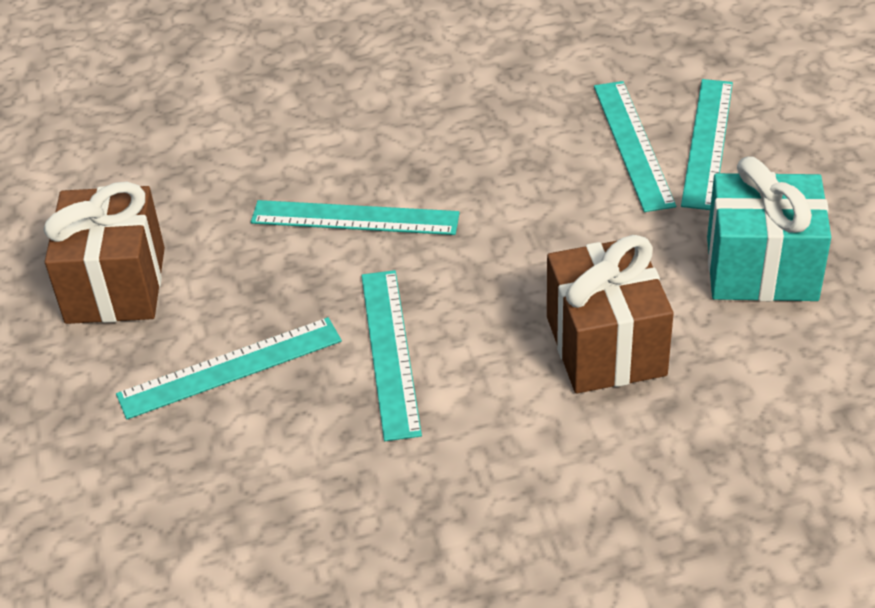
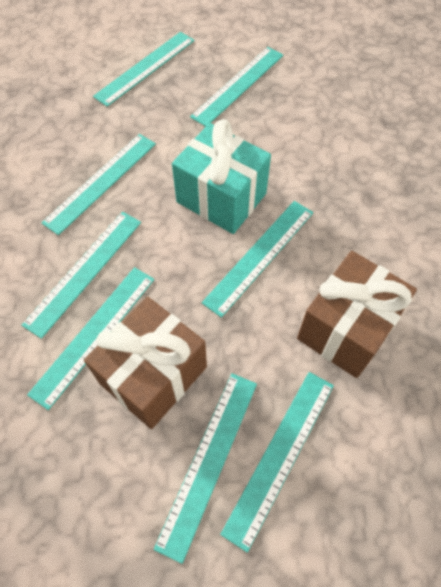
turquoise ruler: [116,317,342,419] [251,200,460,235] [361,270,422,441] [594,81,676,212] [681,79,733,210] = 5 -> [22,212,141,339] [27,267,154,410] [41,134,156,235] [93,32,194,107] [154,373,257,564] [190,47,283,127] [202,201,313,318] [220,372,334,553] = 8

